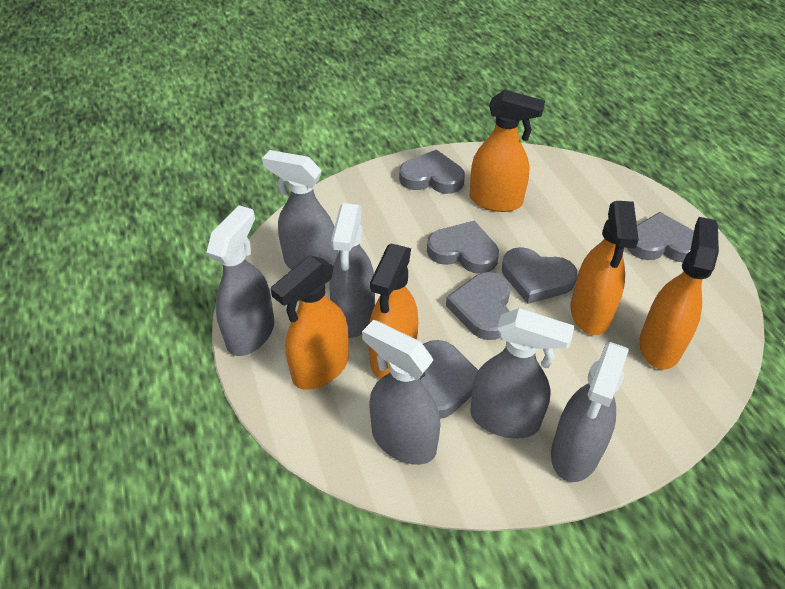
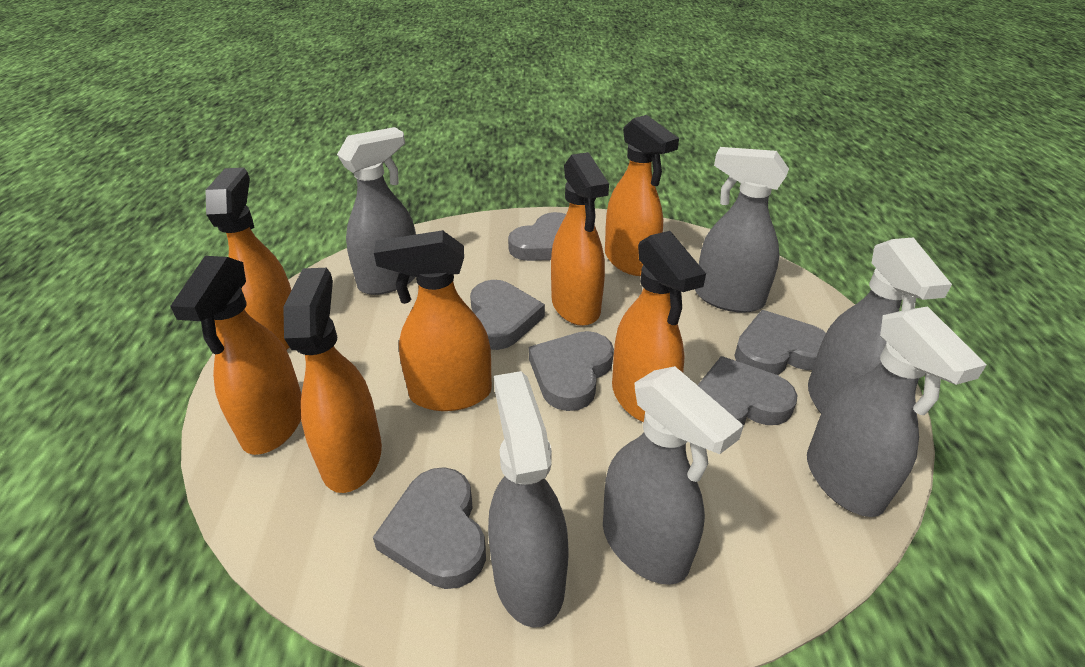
orange spray bottle: [270,256,349,390] [369,244,418,379] [469,90,545,212] [570,201,639,335] [639,217,719,370] = 5 -> [170,256,302,455] [205,168,292,350] [283,268,382,493] [374,230,492,411] [551,152,609,326] [605,115,679,276] [612,231,706,422] = 7

